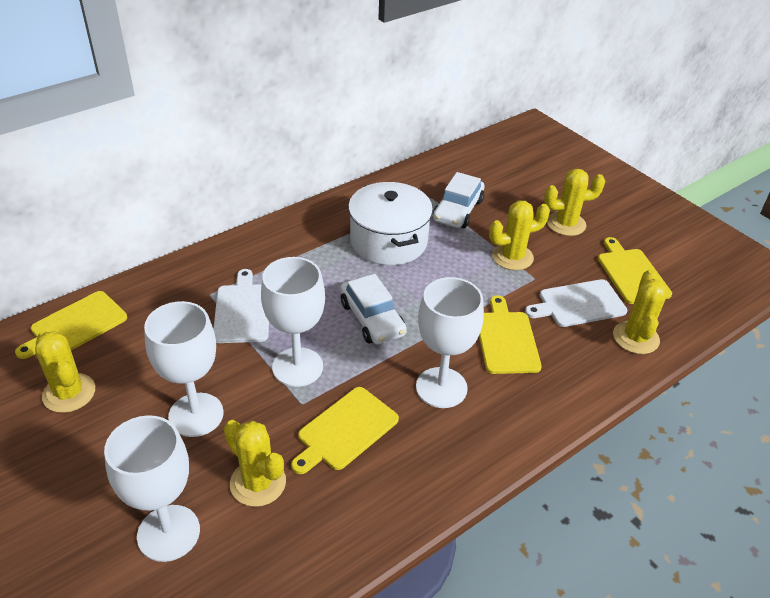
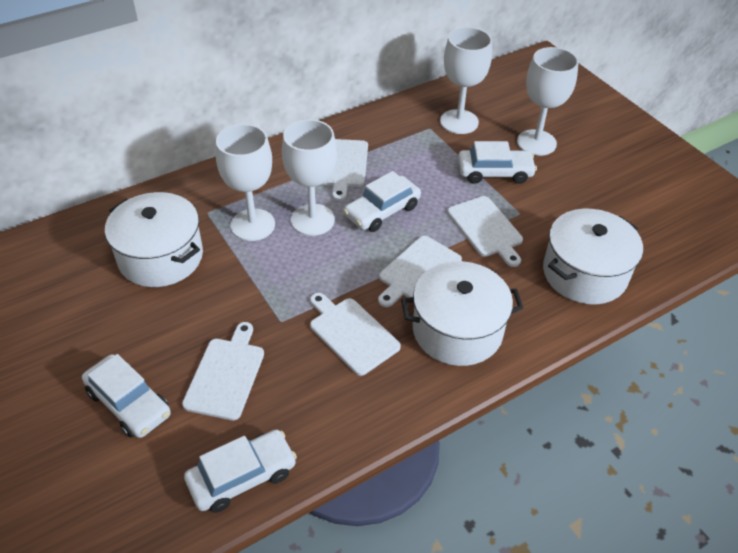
white car: [340,274,407,345] [433,172,484,228] = 2 -> [82,354,171,438] [184,430,297,513] [343,171,421,232] [458,141,537,184] = 4
white cutting board: [214,269,269,343] [525,279,627,327] = 2 -> [182,322,264,420] [310,293,401,376] [322,139,368,201] [378,236,462,307] [447,196,523,267] = 5
white pot: [348,182,433,265] = 1 -> [105,192,203,287] [401,261,523,366] [543,209,643,304] = 3
yellow cactus: [35,331,95,413] [224,420,286,507] [489,200,550,270] [544,169,605,236] [613,269,668,354] = 5 -> none = 0
yellow cutting board: [15,291,127,359] [291,387,399,474] [479,295,542,374] [598,237,672,304] = 4 -> none = 0

